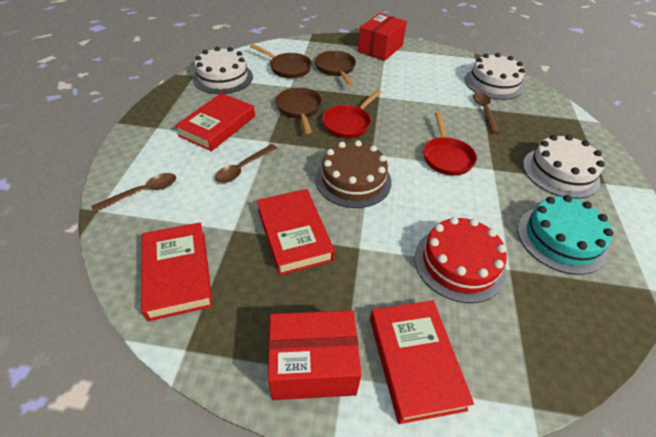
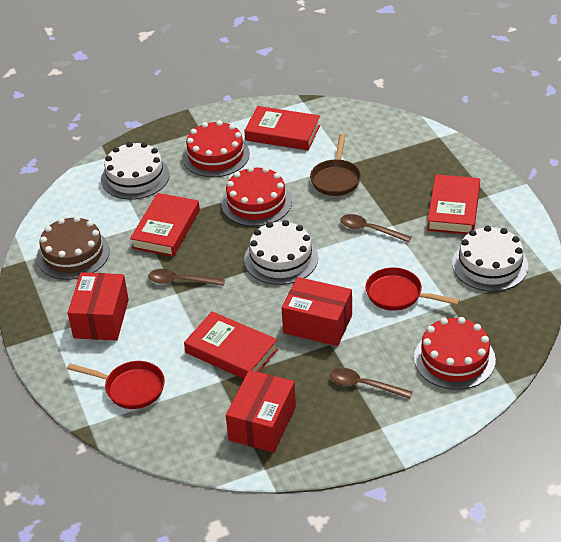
brown pan: [250,44,312,78] [275,87,322,134] [315,51,356,86] = 3 -> [310,134,361,196] = 1
red box: [268,310,362,400] [358,13,407,61] = 2 -> [68,272,129,340] [226,370,296,453] [282,277,352,346] = 3
red cake: [415,217,507,303] = 1 -> [182,120,250,177] [221,166,292,226] [414,317,496,390] = 3
turquoise cake: [517,195,613,275] = 1 -> none = 0

